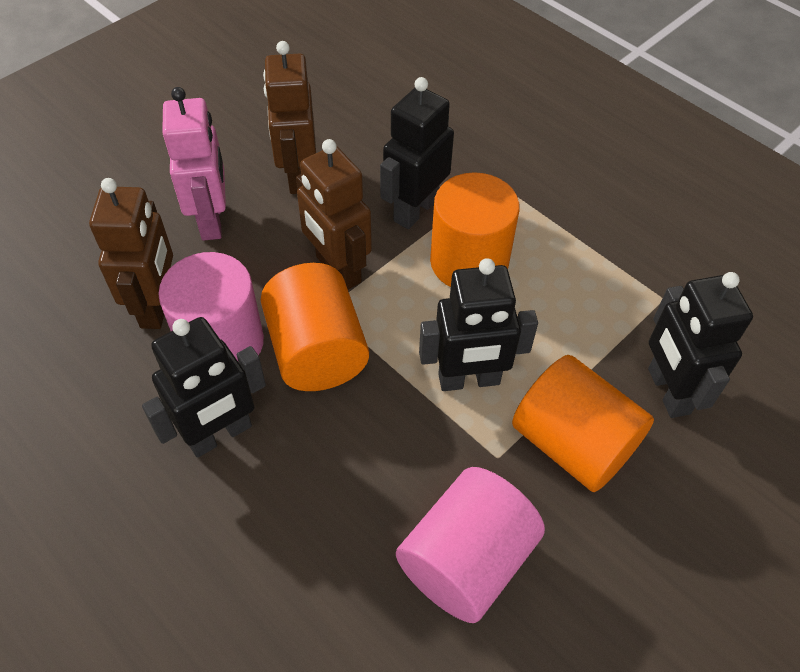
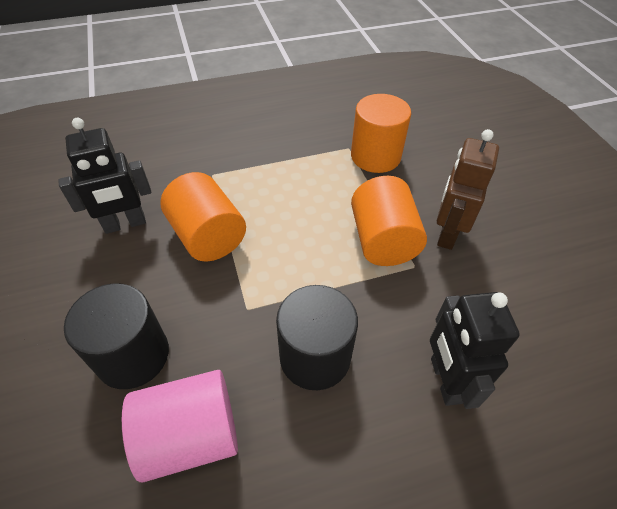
black cylinder: none = 0 -> [64,283,169,389] [276,285,358,390] = 2
black robot: [142,317,266,458] [380,77,454,229] [419,258,538,391] [648,272,753,418] = 4 -> [58,118,151,234] [430,292,520,409] = 2
brown robot: [89,178,173,329] [263,41,316,194] [296,139,372,290] = 3 -> [437,129,499,250] = 1
pink cylinder: [158,252,264,361] [396,467,545,623] = 2 -> [122,370,238,482] = 1
pink robot: [162,87,226,241] = 1 -> none = 0

